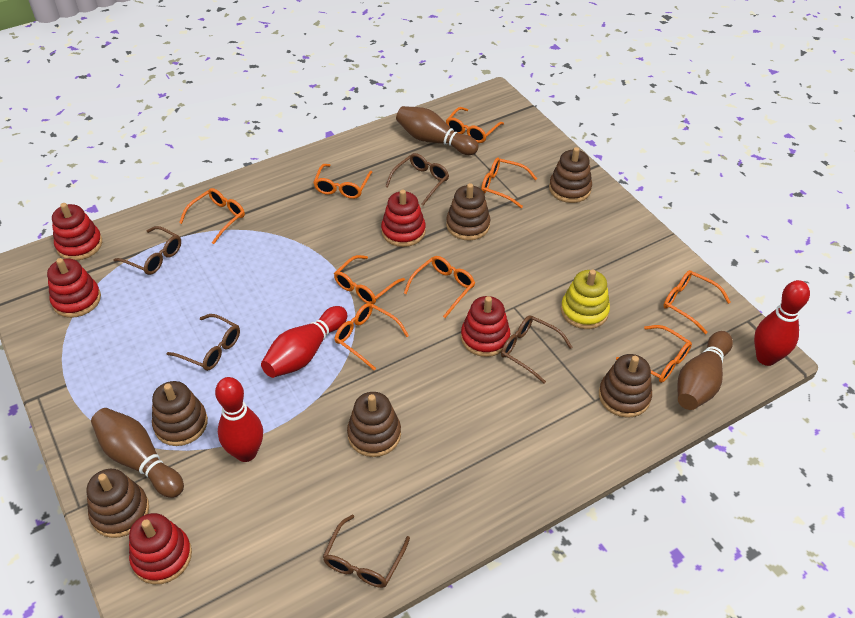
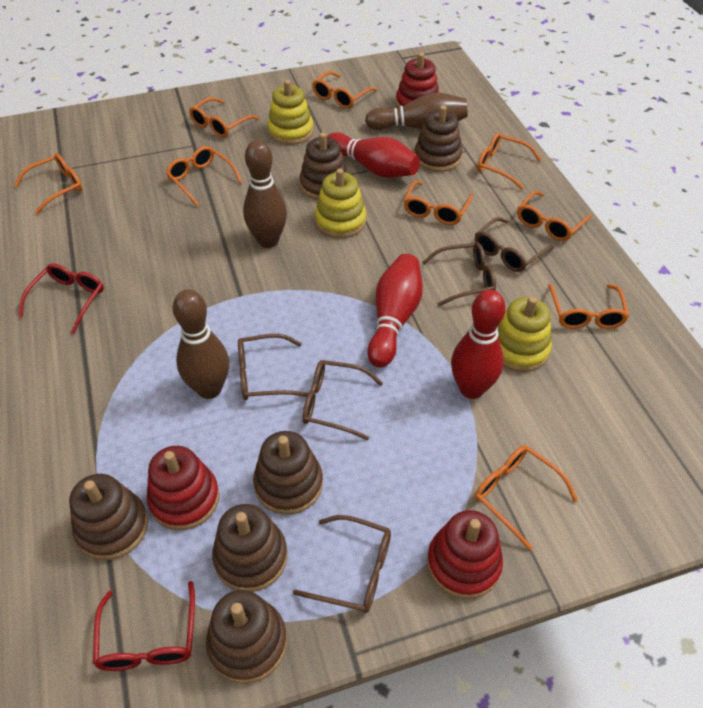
red glasses: none = 0 -> [19,263,104,334] [93,581,195,671] = 2
red stacking toy: [47,258,101,318] [52,203,102,261] [129,513,192,584] [381,190,426,247] [461,296,510,357] = 5 -> [147,446,219,530] [396,53,439,108] [427,510,503,599] = 3
yellow stacking toy: [561,270,610,329] = 1 -> [267,80,314,145] [315,168,366,238] [498,297,552,372] = 3

